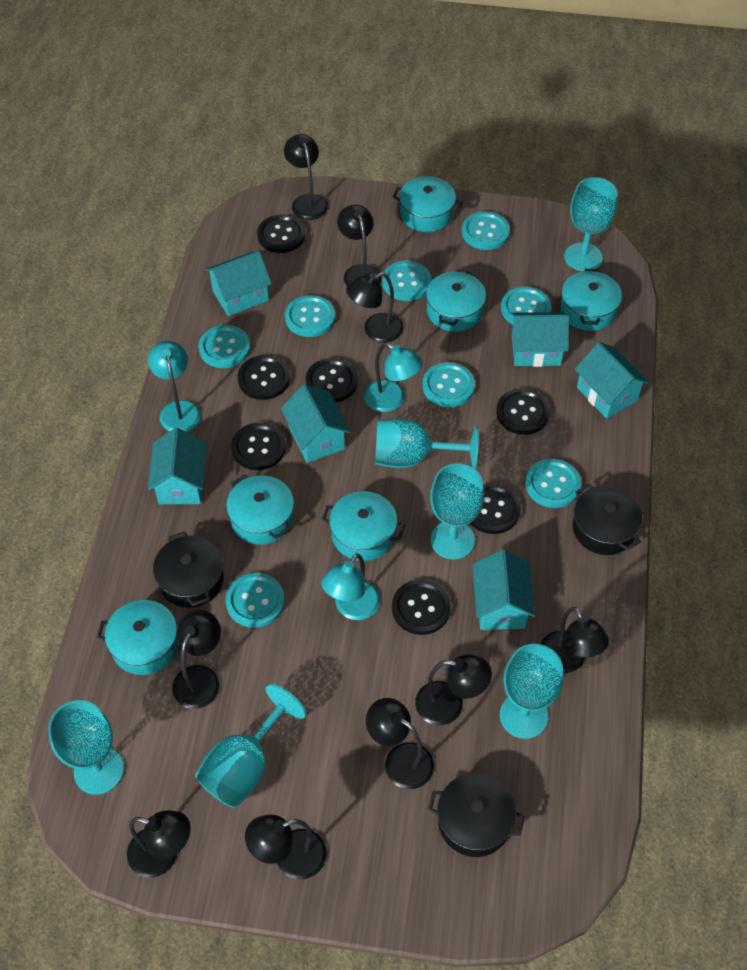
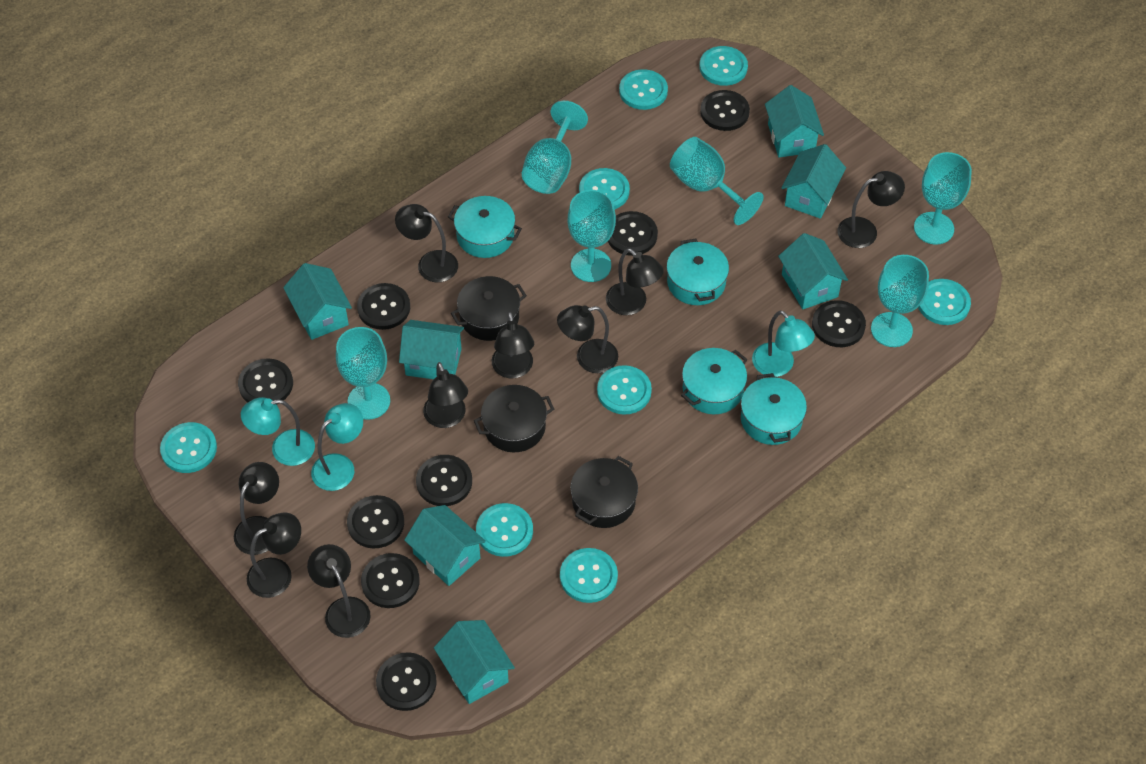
black button: [231,423,286,470] [238,355,290,400] [257,215,305,253] [305,358,358,403] [392,579,451,635] [470,483,521,534] [496,388,550,435] = 7 -> [238,358,293,404] [347,495,404,549] [357,283,410,330] [361,553,420,608] [376,652,436,711] [416,455,472,506] [608,211,658,256] [700,90,750,131] [812,300,866,347] = 9
turquoise house: [148,428,207,504] [205,251,272,316] [281,384,351,463] [472,550,535,630] [511,312,569,367] [575,342,649,419] = 6 -> [283,263,352,340] [399,320,464,379] [404,505,486,586] [434,620,515,704] [765,85,824,157] [778,233,848,309] [782,144,846,219] = 7
turquoise pot: [97,600,181,675] [226,475,294,545] [321,491,405,561] [393,176,462,232] [426,269,486,332] [560,269,622,331] = 6 -> [448,196,522,258] [666,238,729,305] [681,348,748,414] [741,373,807,445] = 4

